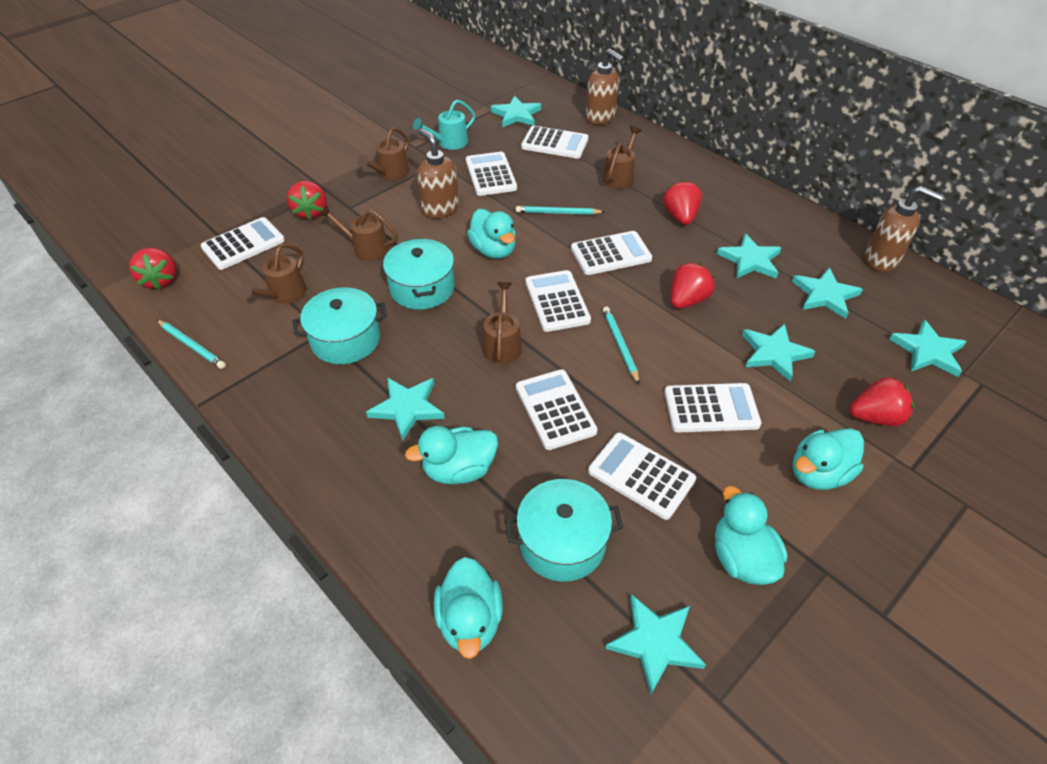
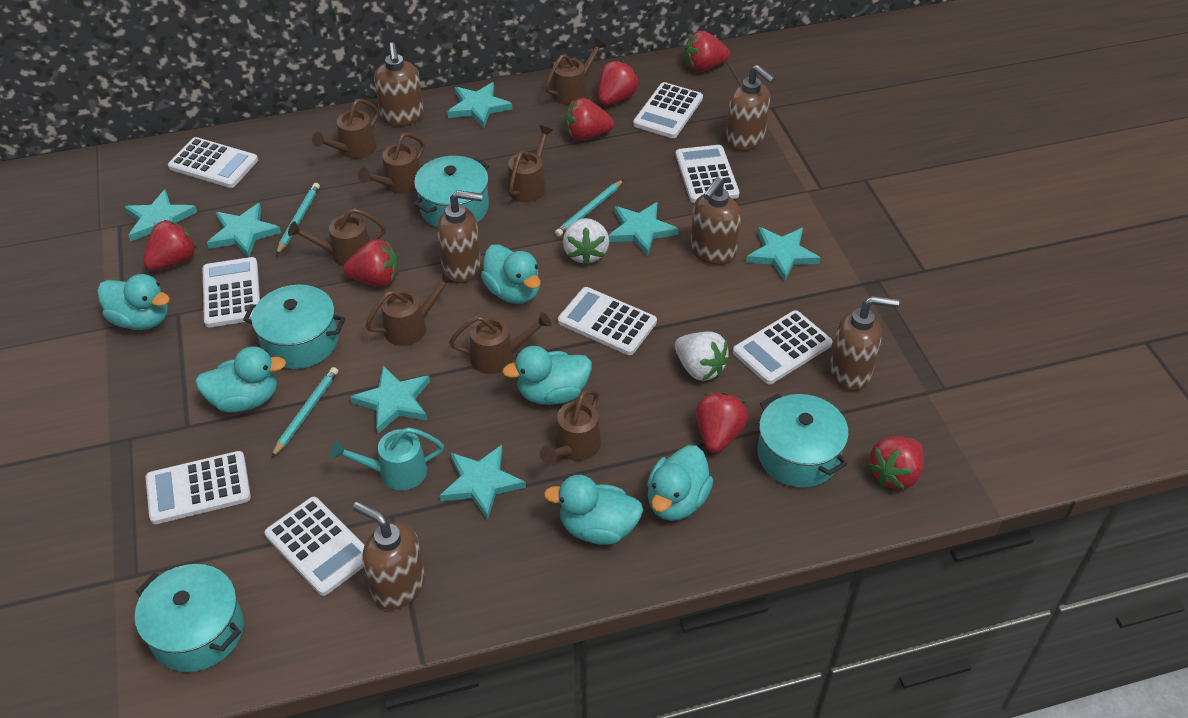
brown soap dispenser: [417,128,459,219] [586,48,624,125] [865,186,944,272] = 3 -> [353,502,425,610] [374,42,423,126] [437,190,483,283] [690,177,741,265] [726,65,775,151] [830,296,899,391] = 6
brown watering can: [240,243,306,304] [319,205,398,261] [357,127,409,180] [483,282,522,364] [602,126,642,189] = 5 -> [288,208,386,266] [312,99,379,159] [358,133,425,194] [366,270,456,346] [449,312,552,374] [508,125,553,202] [540,389,601,464] [545,38,606,105] = 8
red strawberry: [129,248,176,290] [287,181,327,220] [663,180,702,225] [671,262,715,309] [850,377,914,426] = 5 -> [143,220,197,270] [343,240,398,286] [565,98,614,141] [598,60,639,105] [685,31,730,72] [696,392,748,453] [868,436,924,490] = 7
turquoise duck: [405,426,498,484] [434,557,503,659] [467,209,516,259] [715,486,787,585] [793,428,864,490] = 5 -> [97,274,170,330] [195,346,286,413] [481,244,541,304] [502,346,592,405] [544,475,643,545] [647,445,713,521] = 6
turquoise pot: [292,287,387,364] [383,238,455,310] [505,479,623,582] = 3 -> [135,564,244,672] [243,285,345,369] [414,156,489,227] [757,393,849,488] = 4
white strawberry: none = 0 -> [563,218,609,265] [675,331,730,381] = 2

